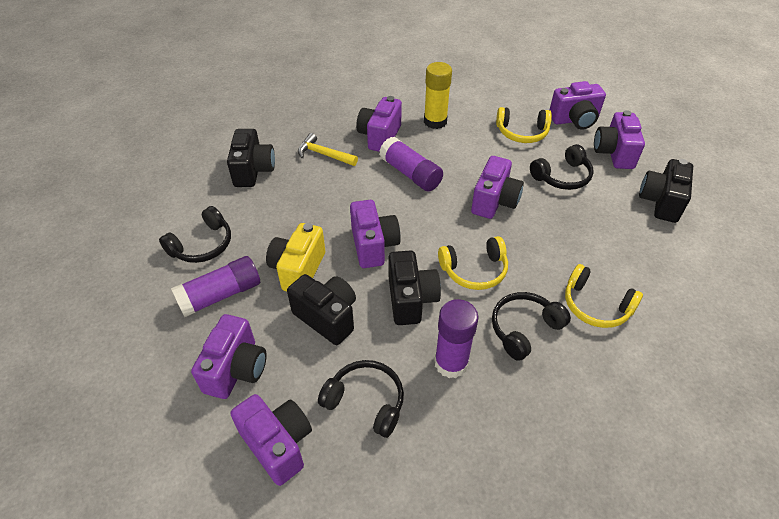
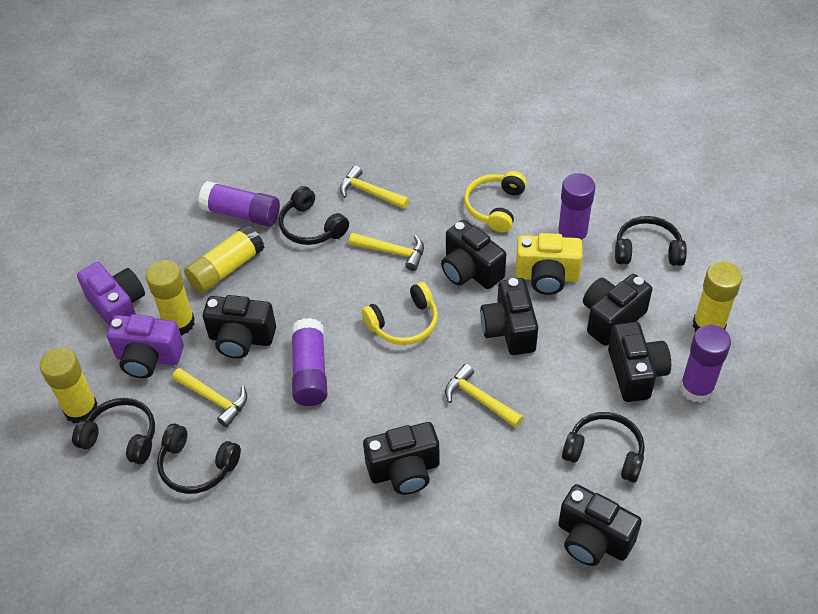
black camera: [227,129,275,187] [287,274,356,345] [389,251,441,325] [639,159,693,223] = 4 -> [203,295,276,359] [363,422,440,495] [441,220,506,289] [480,278,538,355] [558,484,642,566] [583,274,652,346] [608,322,671,402] = 7
black headphones: [159,206,231,263] [318,360,404,438] [492,292,571,361] [530,144,594,190] = 4 -> [72,398,155,465] [157,423,241,494] [279,186,349,245] [562,412,645,483] [615,216,687,266] = 5
purple camera: [191,314,267,399] [231,394,312,486] [350,200,401,268] [356,96,402,152] [471,156,524,219] [549,81,606,129] [594,110,645,169] = 7 -> [77,262,145,326] [107,314,184,378] = 2
purple glue stick: [171,256,260,317] [379,137,443,191] [434,299,478,378] = 3 -> [198,181,280,227] [291,318,328,406] [557,173,595,246] [680,325,731,403] = 4
yellow glue stick: [424,62,452,129] = 1 -> [40,347,98,423] [146,260,195,335] [184,225,265,294] [693,262,742,332] = 4
yellow hammer: [298,133,358,166] = 1 -> [172,368,247,427] [340,166,409,209] [349,233,424,271] [445,364,523,428] = 4
yellow headphones: [438,236,508,290] [496,107,552,143] [565,264,643,328] = 3 -> [362,282,438,345] [464,171,527,232] = 2

